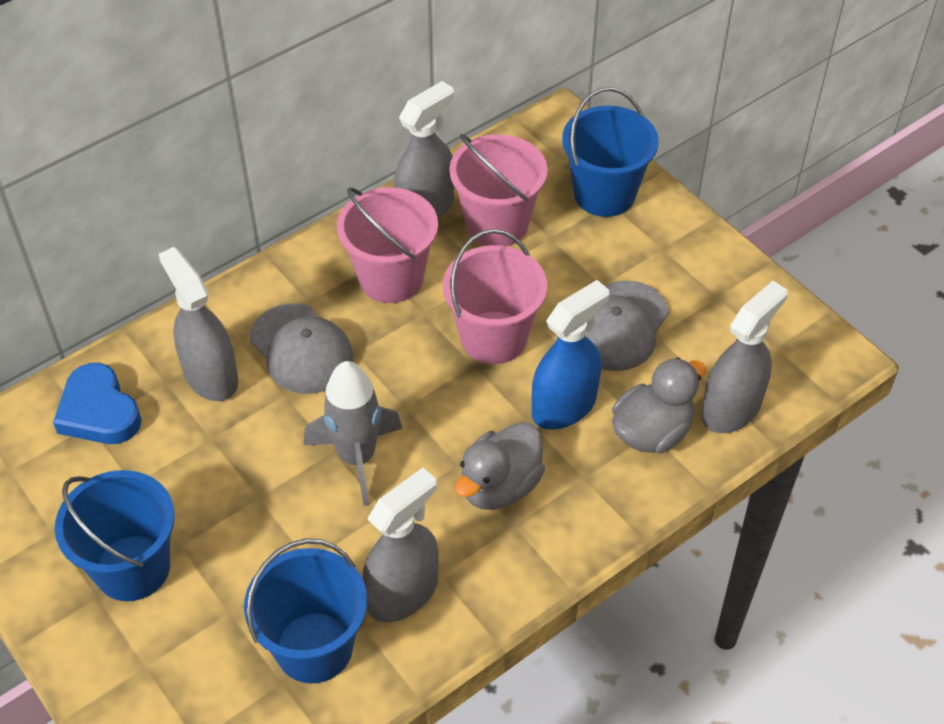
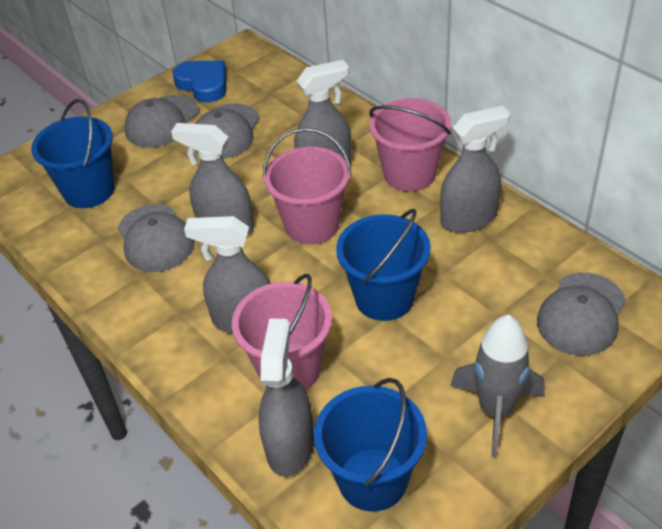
blue spray bottle: [532,280,609,430] = 1 -> none = 0
grey cap: [250,303,353,394] [585,280,669,371] = 2 -> [118,204,194,272] [124,95,199,148] [195,104,260,159] [537,273,626,356] = 4
grey duck: [455,422,545,510] [612,358,706,453] = 2 -> none = 0
grey spray bottle: [159,247,238,401] [362,467,439,622] [394,81,454,219] [701,281,788,433] = 4 -> [171,123,254,235] [184,216,271,334] [258,318,314,477] [294,60,352,165] [440,106,510,233] = 5

